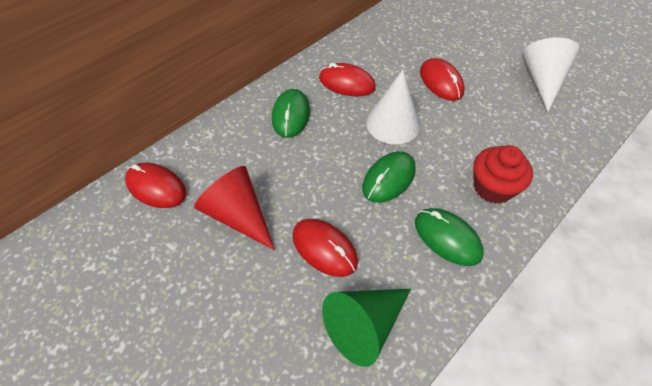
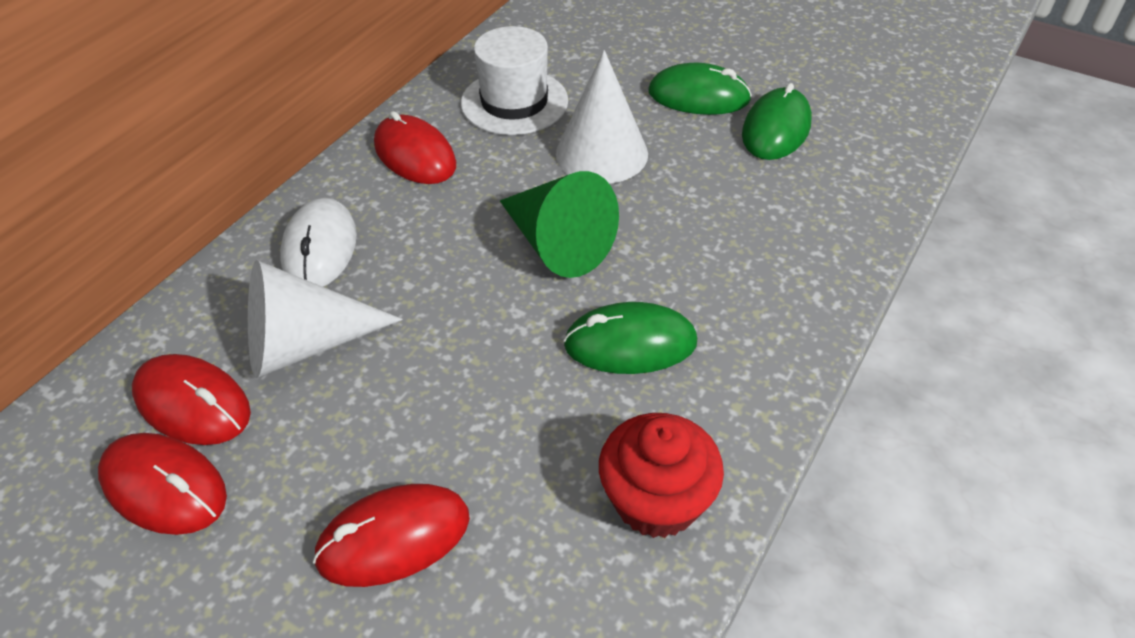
red cone: [194,166,275,250] = 1 -> none = 0
white hat: none = 0 -> [461,26,568,135] = 1
white mouse: none = 0 -> [280,198,357,287] = 1

